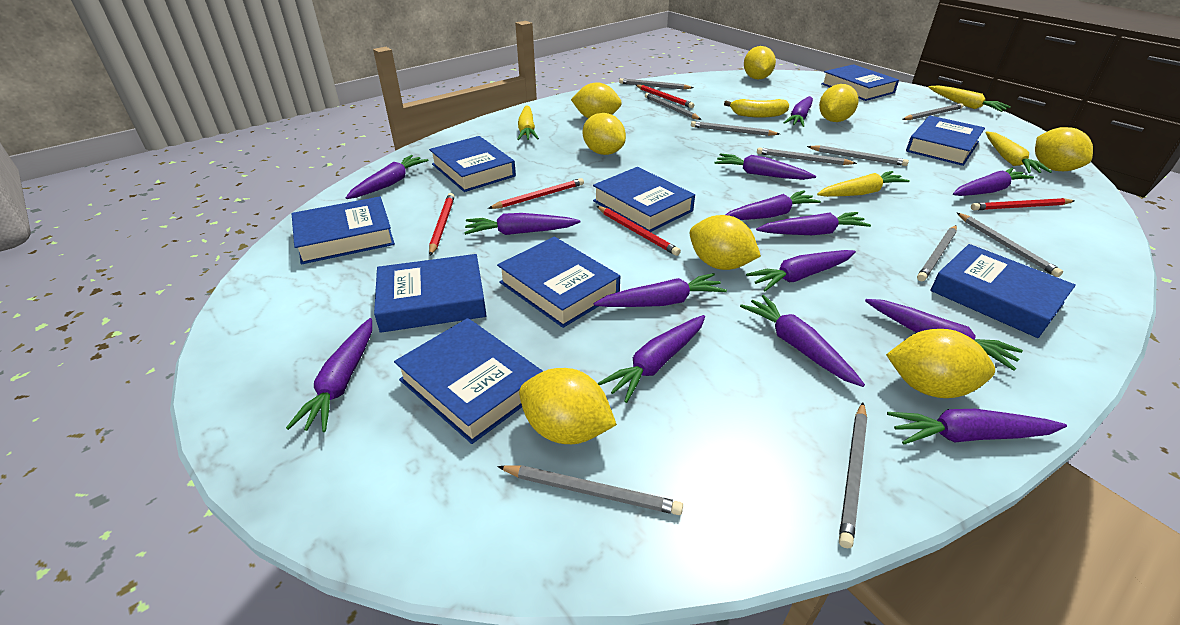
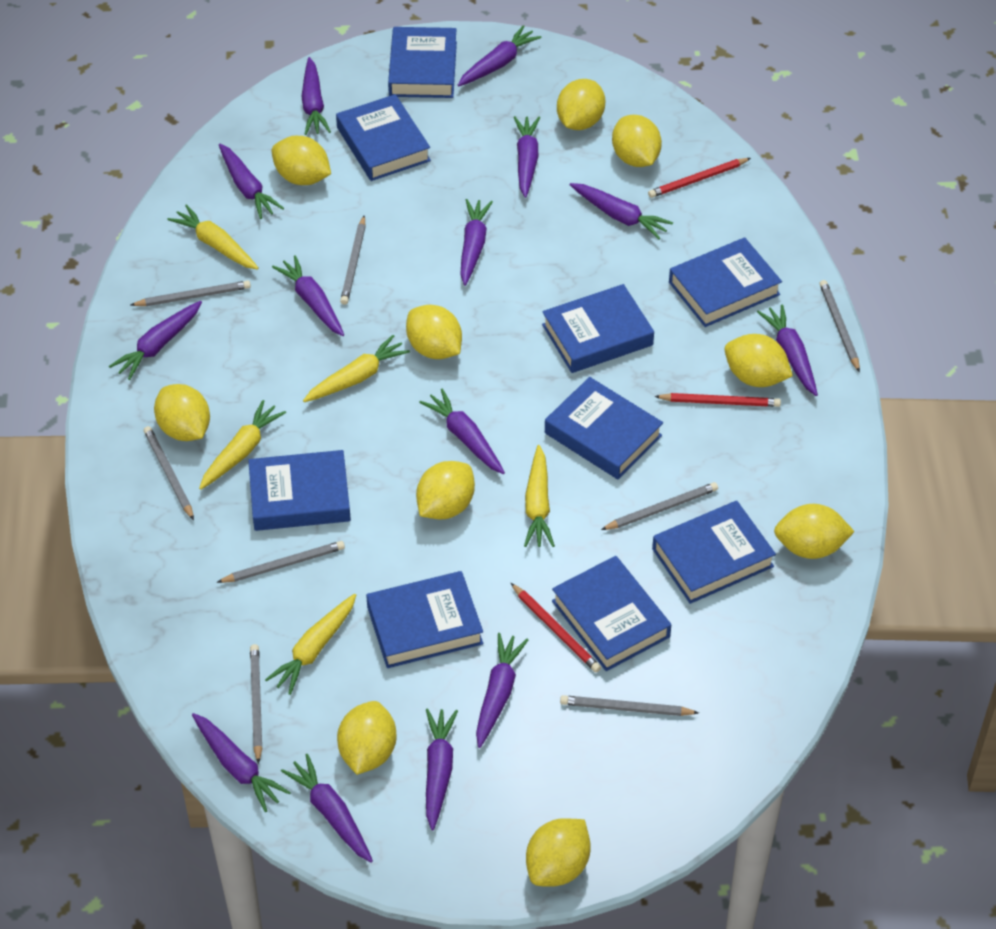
grey pencil: [497,465,683,515] [619,78,694,90] [645,93,702,120] [691,121,779,136] [757,148,857,165] [807,145,909,166] [839,402,867,548] [903,103,964,120] [917,225,957,281] [957,213,1063,277] = 10 -> [131,281,251,306] [144,426,194,520] [217,541,345,583] [250,644,262,764] [340,216,366,305] [560,695,699,716] [601,482,718,530] [819,280,860,372] = 8
red pencil: [429,193,455,256] [488,178,584,209] [597,206,681,256] [636,85,694,108] [971,198,1074,210] = 5 -> [511,583,601,672] [648,158,751,198] [654,393,781,407] = 3
yellow banana: [724,99,789,118] = 1 -> none = 0
yellow carrot: [517,105,539,140] [817,171,910,197] [928,85,1011,112] [985,131,1052,173] = 4 -> [167,204,259,270] [199,400,286,490] [265,594,356,695] [303,335,410,402] [524,445,555,547] = 5
yellow lemon: [519,368,617,444] [571,82,622,118] [583,113,626,155] [690,215,761,270] [744,46,776,80] [819,84,858,122] [886,329,995,398] [1035,127,1093,171] = 8 -> [154,384,210,441] [272,136,331,185] [337,701,396,775] [406,305,462,359] [416,461,475,519] [526,818,591,887] [557,79,605,130] [612,115,662,167] [725,334,793,387] [774,504,855,559] = 10

